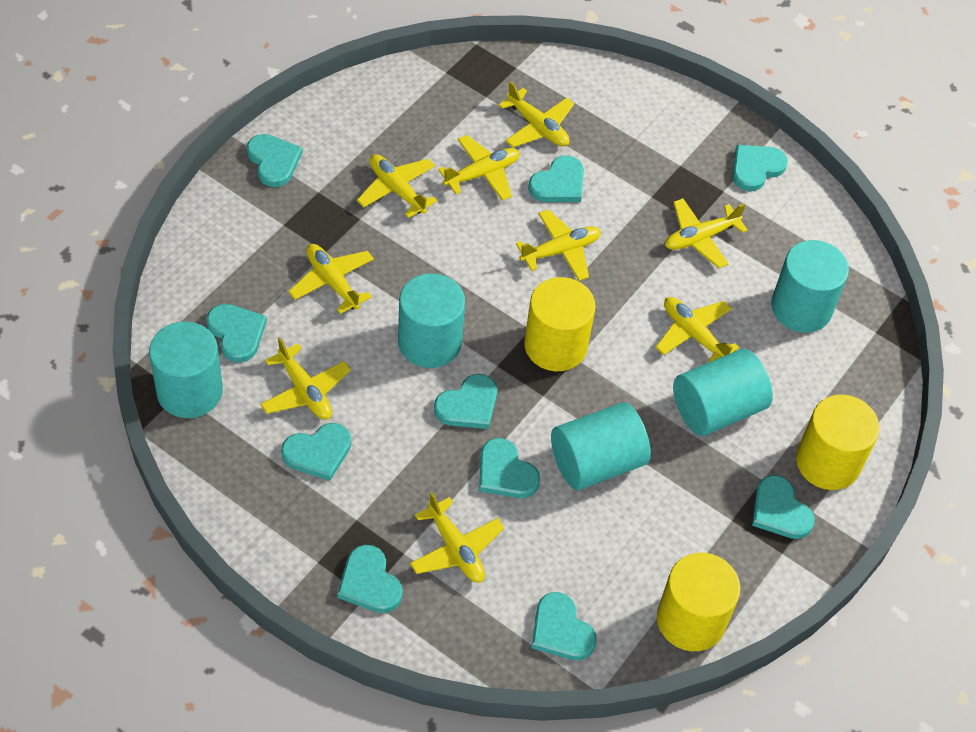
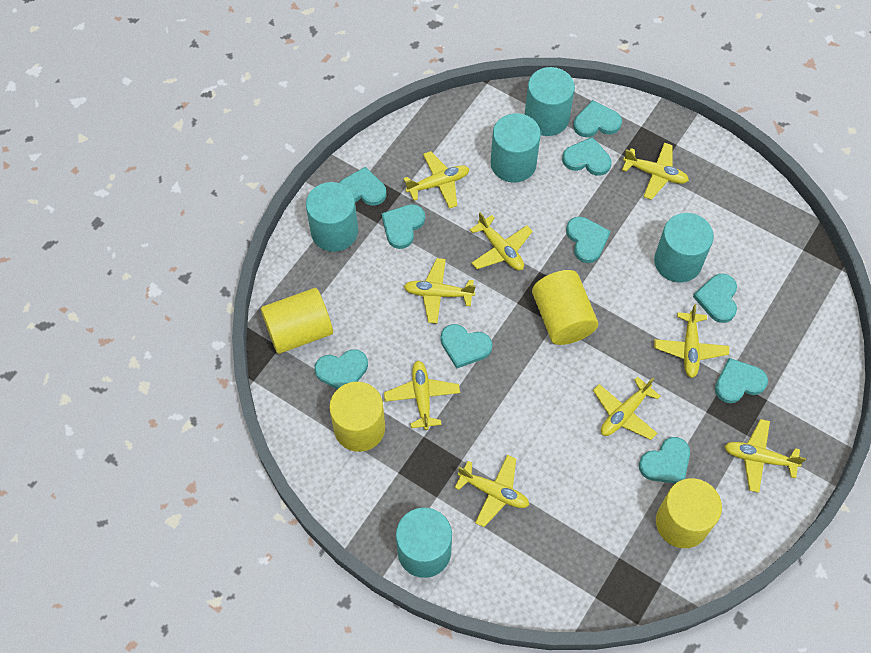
yellow cylinder: [524,277,596,371] [657,553,740,651] [796,395,879,490] = 3 -> [261,288,333,354] [329,382,385,452] [532,270,598,345] [656,478,722,548] = 4

